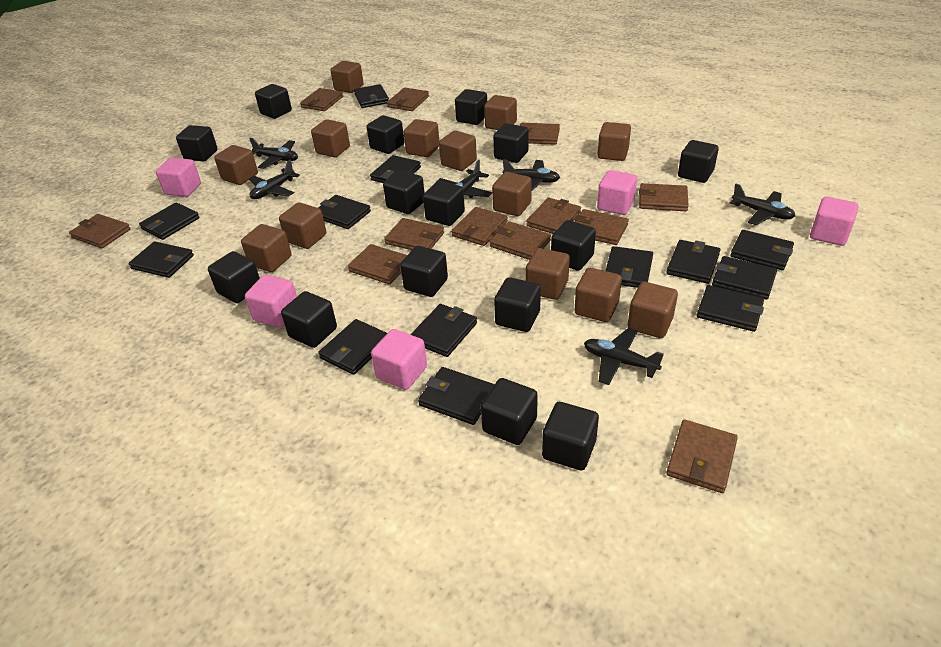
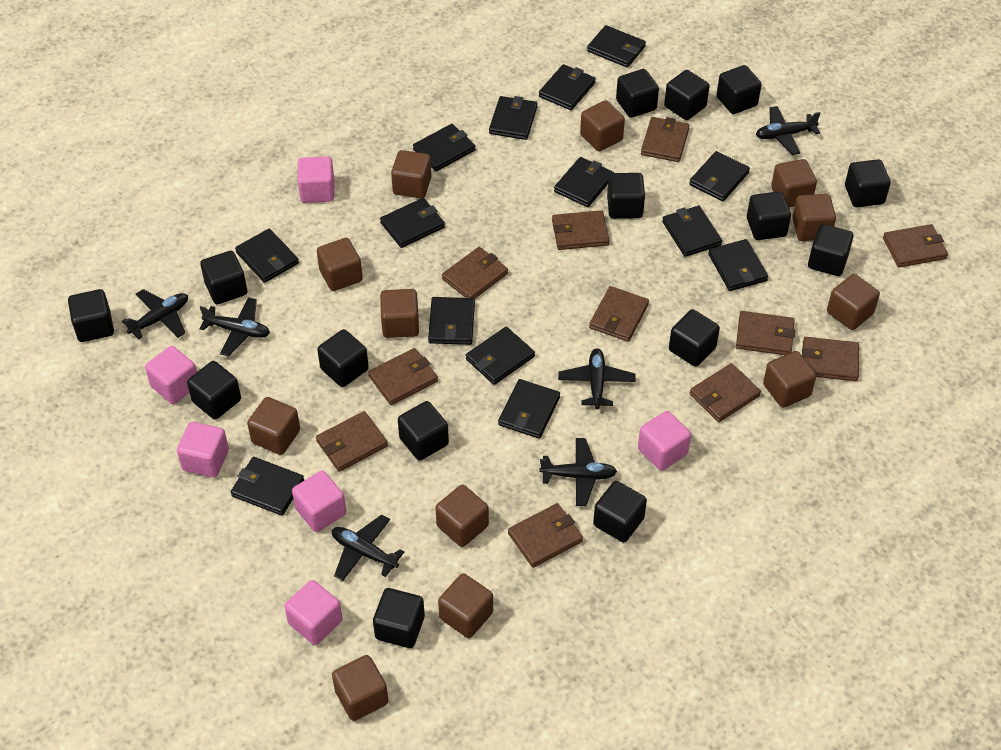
black wallet: [129,241,194,278] [139,202,200,240] [318,195,371,229] [318,319,387,375] [354,84,389,108] [370,155,421,183] [410,304,477,357] [418,367,495,425] [605,246,653,288] [666,240,720,284] [697,285,764,332] [712,256,777,300] [730,230,794,270] = 13 -> [231,457,304,516] [235,229,299,283] [380,198,445,248] [413,124,475,171] [428,297,475,345] [466,327,535,385] [489,96,537,140] [498,379,560,439] [539,64,596,110] [554,157,614,207] [587,25,646,68] [662,206,722,257] [689,151,750,201] [708,239,768,291] = 14
brown cube: [214,145,258,185] [241,224,291,272] [279,202,326,249] [311,119,350,157] [330,61,364,93] [403,119,439,157] [439,131,477,171] [484,95,517,130] [492,172,532,216] [526,248,570,300] [574,268,622,322] [597,122,631,161] [628,282,678,338] = 13 -> [247,397,300,455] [317,238,363,291] [332,655,389,721] [380,289,419,338] [391,150,432,198] [435,485,489,547] [438,573,493,638] [580,100,625,151] [763,351,816,408] [771,159,817,207] [792,194,836,241] [827,274,880,330] = 12
brown wallet: [69,214,131,248] [300,88,343,111] [348,244,407,284] [384,218,444,250] [387,88,429,111] [451,207,508,246] [489,221,551,260] [520,123,560,145] [526,197,581,234] [574,209,629,245] [639,183,689,211] [666,419,738,493] = 12 -> [316,411,388,472] [368,348,438,405] [442,247,508,299] [508,503,583,568] [552,210,609,250] [589,286,649,342] [641,117,690,162] [690,363,761,422] [736,311,795,355] [802,337,859,381] [883,224,948,268] = 11
pink cube: [156,158,201,197] [245,275,297,327] [371,329,427,390] [597,170,637,215] [810,197,858,246] = 5 -> [145,346,197,404] [177,422,229,477] [284,580,343,645] [292,470,346,532] [298,156,335,203] [638,411,691,471] = 6

